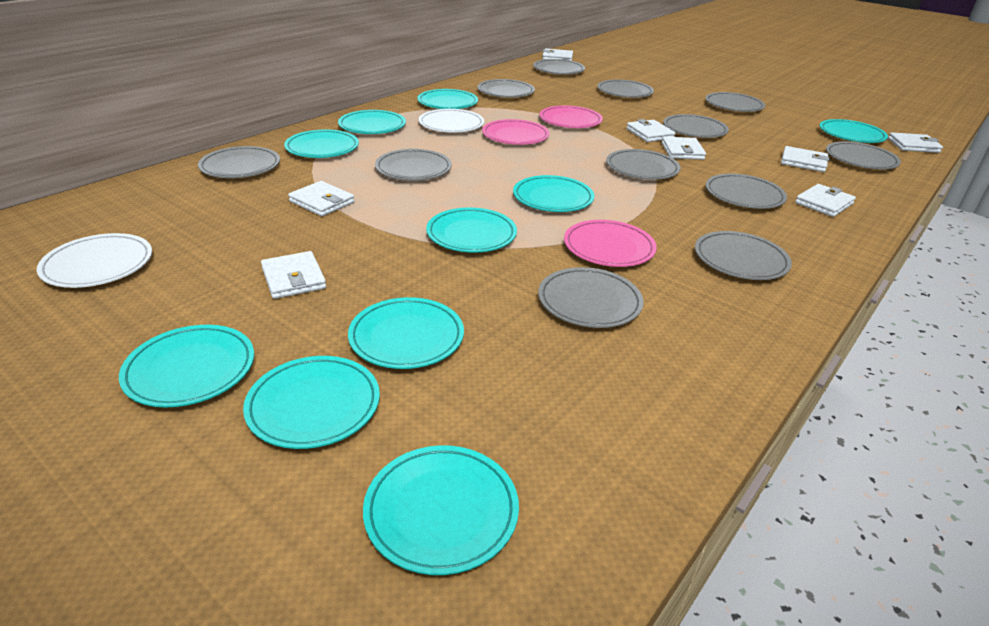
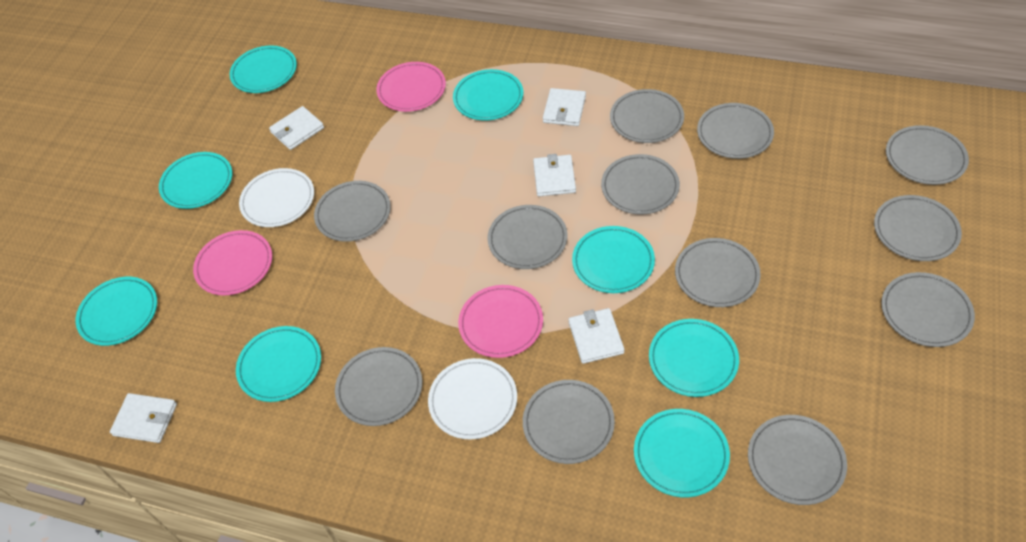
turquoise plate: [119,325,254,407] [243,356,380,449] [284,130,359,158] [338,110,406,134] [348,297,464,369] [363,445,519,575] [417,89,478,109] [426,208,517,253] [513,175,594,212] [820,119,888,143] = 10 -> [76,277,157,346] [159,152,232,209] [230,46,297,93] [236,326,321,402] [453,69,523,121] [572,226,655,293] [634,409,730,497] [649,319,739,397] = 8
white wallet: [261,251,326,299] [288,181,354,216] [542,49,573,61] [626,119,676,142] [662,137,706,160] [781,146,830,172] [795,184,856,217] [888,132,943,153] = 8 -> [110,393,177,443] [269,106,324,150] [533,154,576,197] [543,88,586,126] [568,308,624,364] = 5

